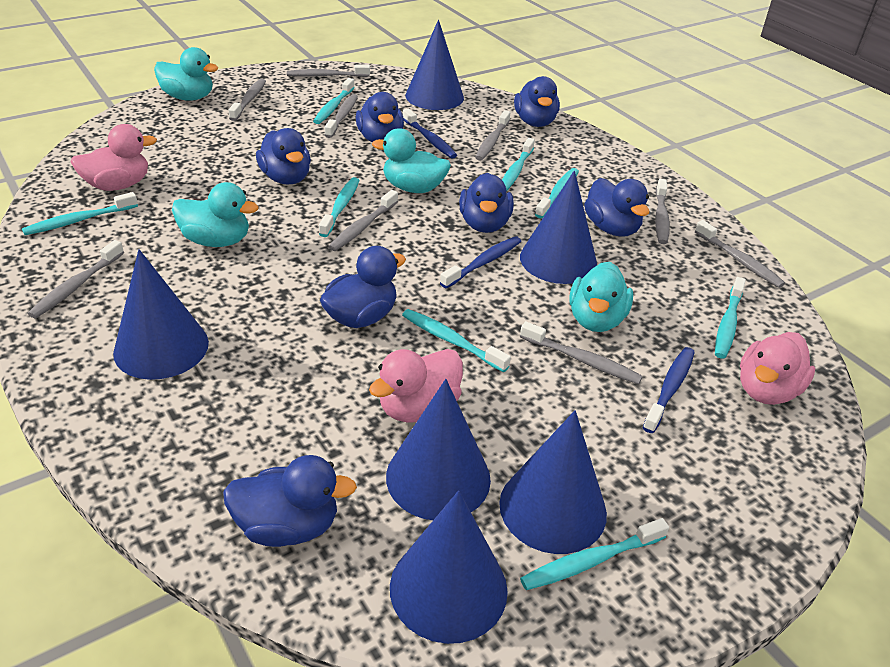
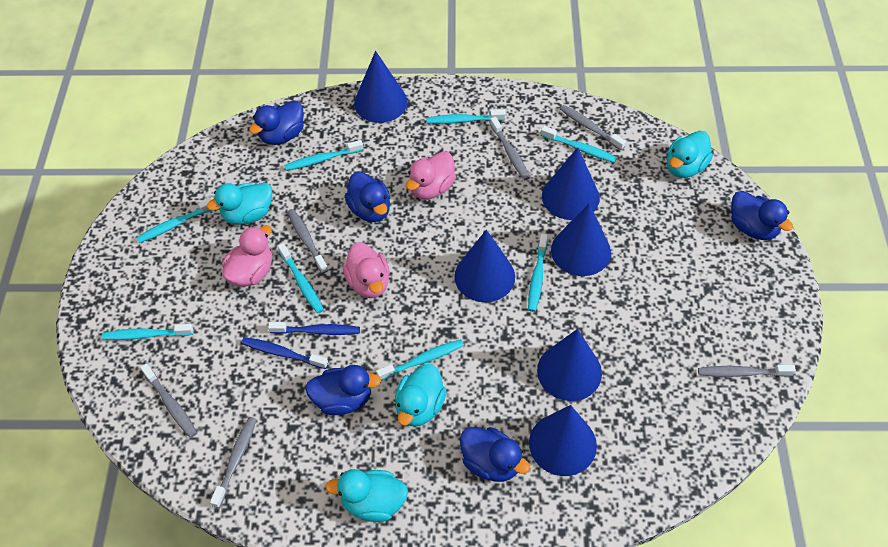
blue duck: [223,455,357,547] [256,128,311,185] [320,246,406,328] [356,92,404,142] [459,173,514,233] [514,76,560,127] [584,178,649,237] = 7 -> [249,100,304,145] [305,365,381,415] [345,171,390,222] [460,427,530,482] [731,191,793,240] = 5
blue toothbrush: [403,108,457,159] [440,236,521,288] [643,347,695,433] = 3 -> [241,337,328,369] [268,322,360,335] = 2
grey toothbrush: [28,240,124,318] [228,79,266,121] [287,65,370,77] [325,94,358,138] [328,190,398,251] [475,110,511,161] [520,321,643,384] [655,179,670,244] [695,220,785,288] = 9 -> [140,364,197,438] [210,417,257,508] [287,209,328,274] [490,117,530,180] [560,105,626,150] [698,365,796,377] = 6

